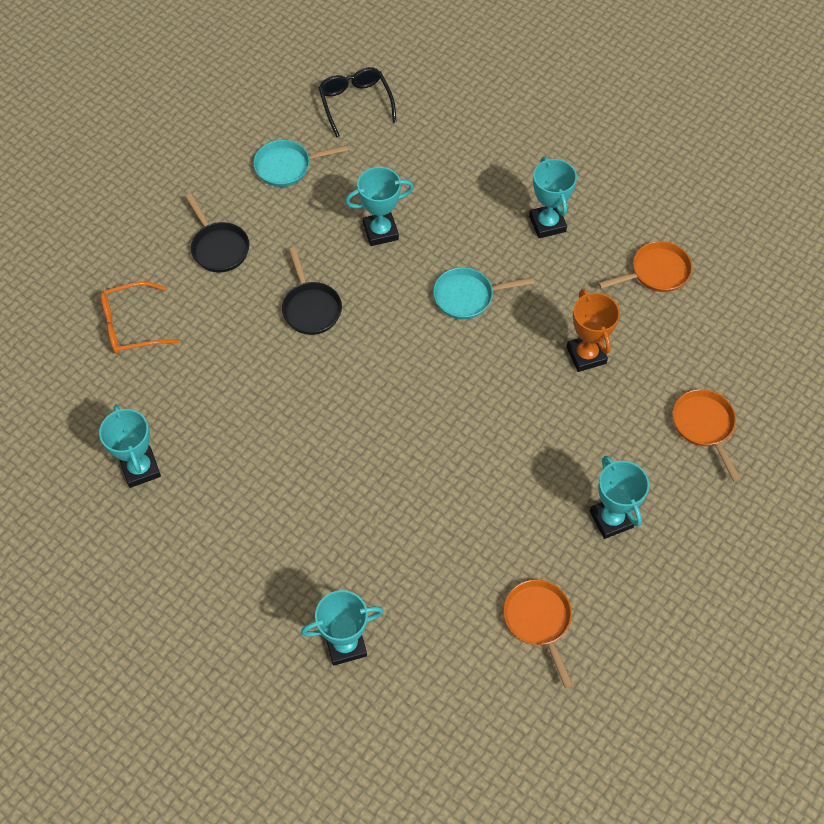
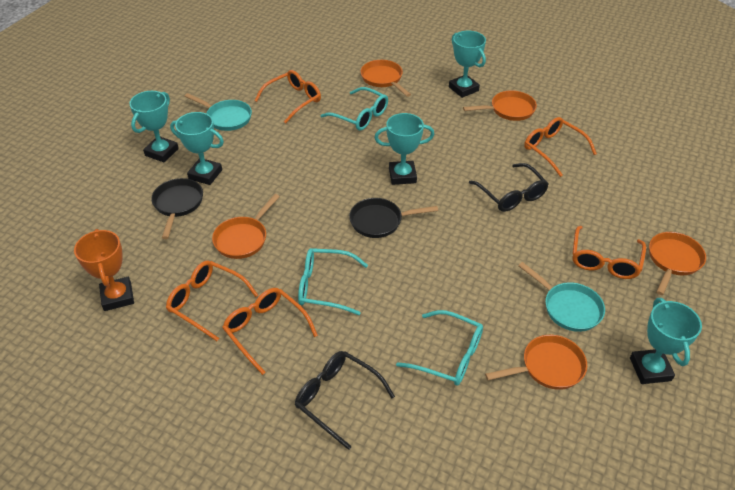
black glasses: [318,67,397,138] = 1 -> [295,351,395,450] [469,163,549,212] = 2
orange glasses: [100,281,180,354] = 1 -> [166,261,258,341] [222,288,318,375] [254,70,321,123] [524,117,597,177] [573,226,646,279] = 5
orange pan: [503,579,573,689] [598,241,692,292] [673,389,741,482] = 3 -> [212,194,280,259] [360,60,411,97] [463,90,537,121] [485,335,587,390] [649,232,706,295] = 5
turquoise glasses: none = 0 -> [298,248,368,315] [321,87,388,131] [396,310,483,386] = 3

